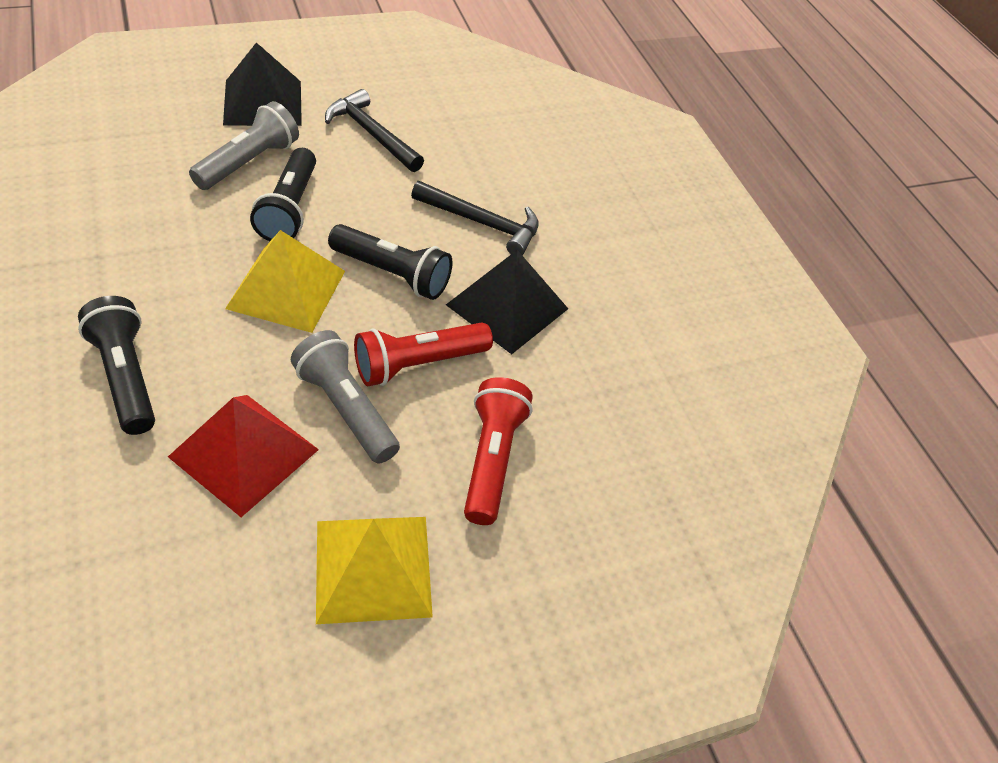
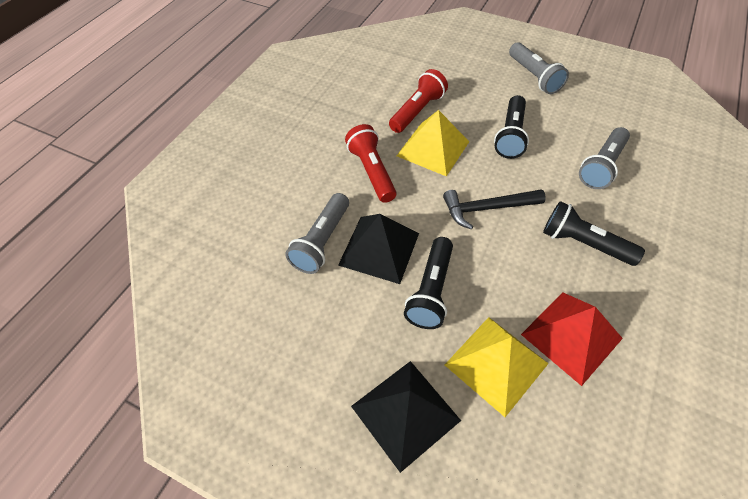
black hammer: [325,89,424,172] [411,181,539,255] = 2 -> [443,189,546,230] = 1
grey flashlight: [189,101,299,190] [291,330,400,463] = 2 -> [285,193,349,274] [509,42,569,94] [579,127,630,189] = 3

